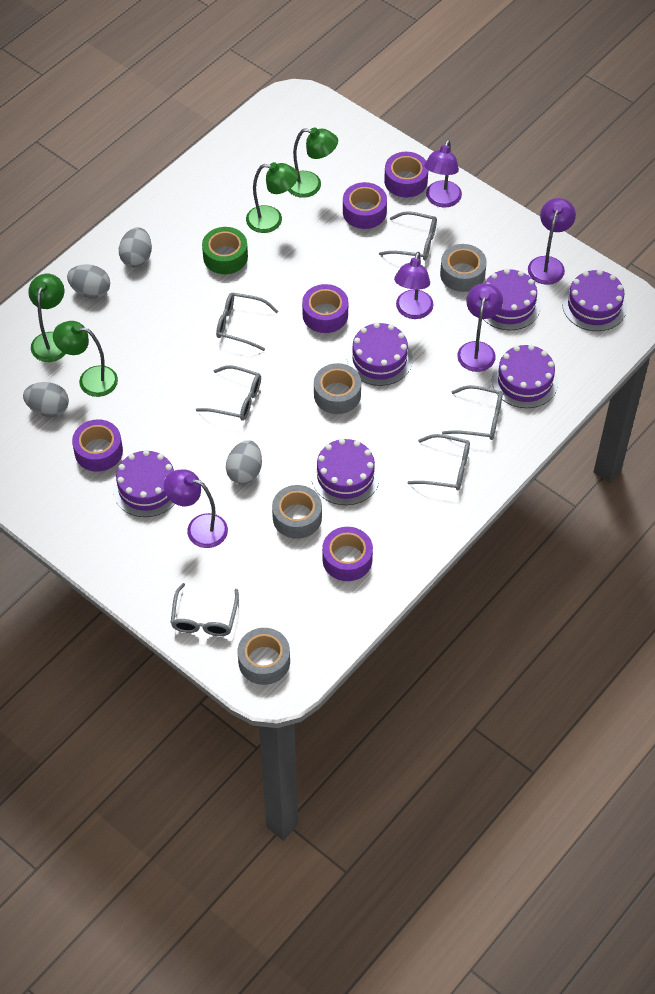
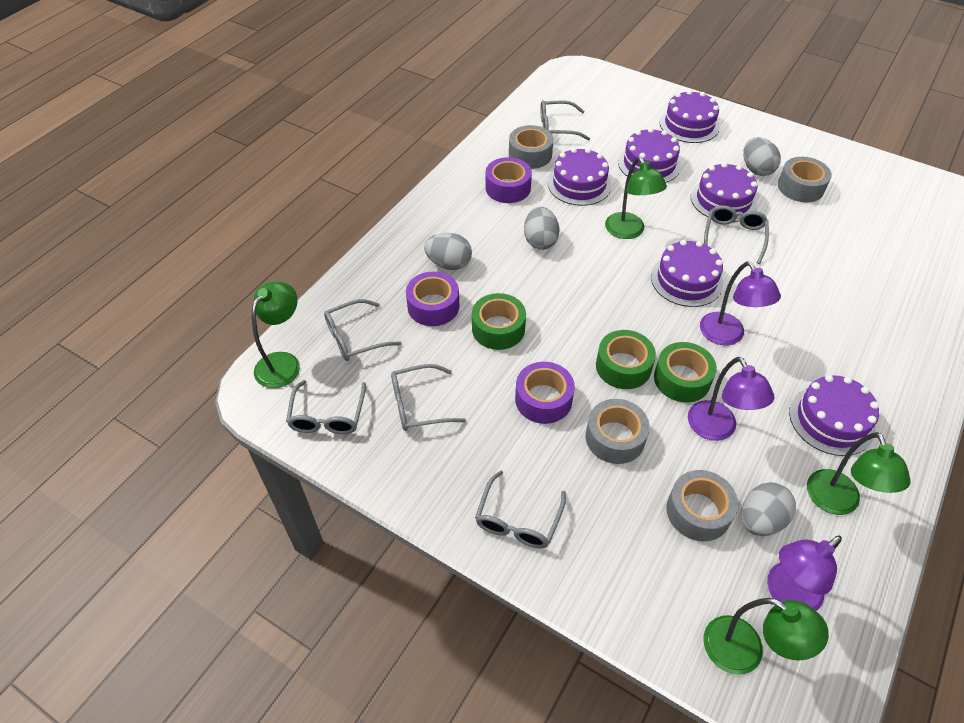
green tape: [202,227,248,274] = 1 -> [472,293,526,350] [596,330,656,389] [654,342,717,402] = 3
purple lamp: [164,470,228,548] [394,252,434,319] [424,139,462,208] [457,283,503,372] [528,198,576,285] = 5 -> [688,357,774,441] [700,261,781,345] [767,535,842,611] = 3
purple tape: [72,419,123,472] [302,284,348,333] [322,527,373,581] [343,182,387,229] [384,152,428,197] = 5 -> [406,272,459,326] [485,157,532,203] [515,362,575,424] = 3

